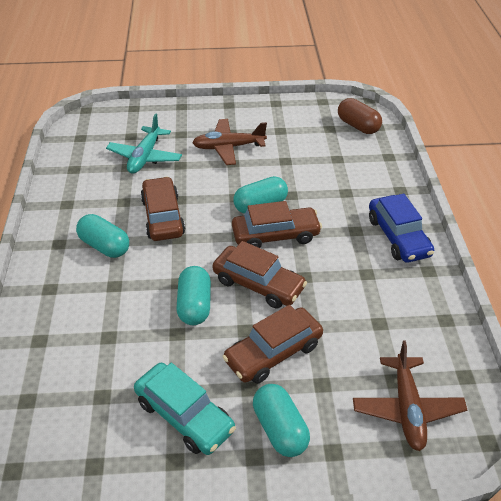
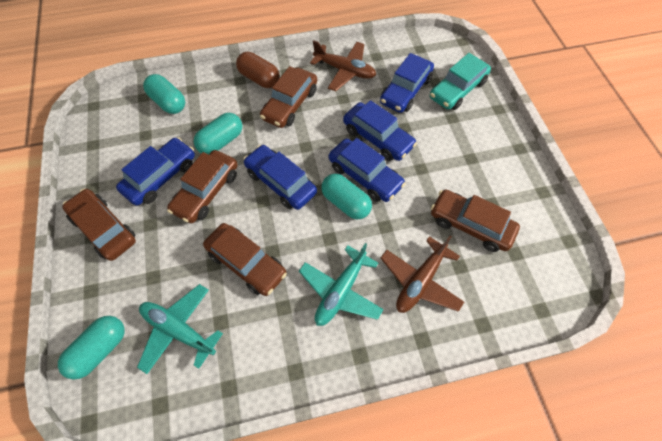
blue car: [369,194,434,263] = 1 -> [116,137,195,206] [243,145,317,210] [329,138,406,202] [343,100,417,161] [380,53,434,113] = 5
brown car: [141,177,185,241] [212,241,307,308] [222,305,323,384] [232,201,322,248] = 4 -> [62,189,136,261] [167,150,238,223] [203,223,287,296] [260,66,317,128] [431,189,520,252] = 5
turquoise plane: [106,113,182,174] = 1 -> [137,284,223,374] [299,243,384,326] = 2

